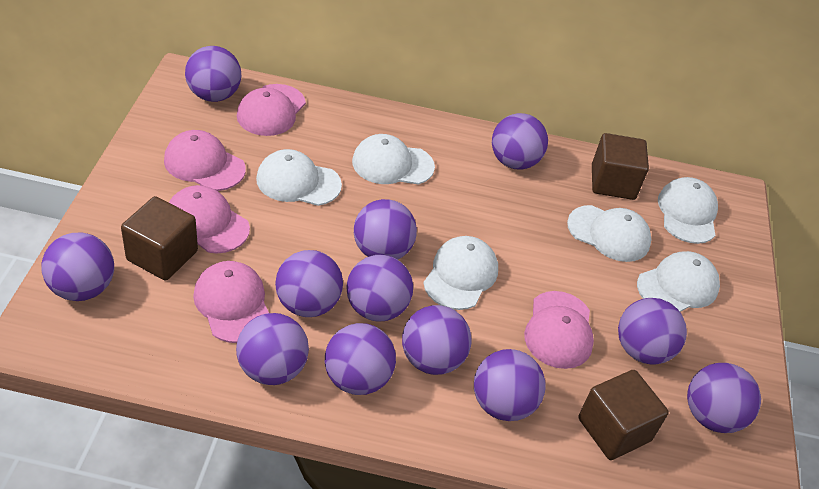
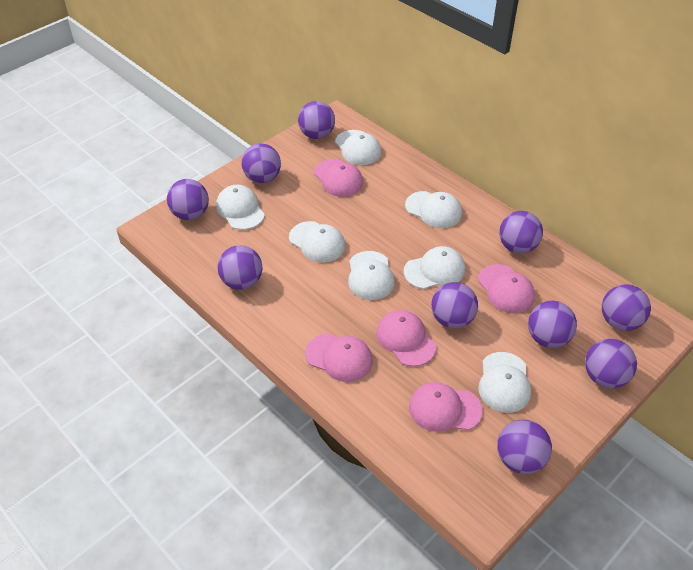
brown cube: [121,196,198,281] [578,370,669,460] [592,133,649,200] = 3 -> none = 0
purple ball: [41,233,114,301] [185,46,241,102] [236,313,309,385] [275,250,343,317] [325,323,396,395] [346,255,413,321] [354,199,417,260] [402,305,472,375] [474,349,546,421] [492,113,548,170] [618,298,687,365] [687,363,761,433] = 12 -> [167,179,209,220] [217,245,262,290] [242,143,281,183] [298,101,335,139] [431,282,478,329] [497,420,552,474] [499,211,543,254] [528,301,577,348] [585,339,637,388] [602,284,651,331] = 10
white cap: [256,149,342,206] [352,134,435,185] [423,236,498,310] [567,205,652,262] [637,251,720,312] [658,177,718,244] = 6 -> [216,185,265,230] [289,221,345,263] [335,130,382,165] [348,251,395,300] [404,246,465,289] [405,191,462,228] [478,352,531,413] = 7

